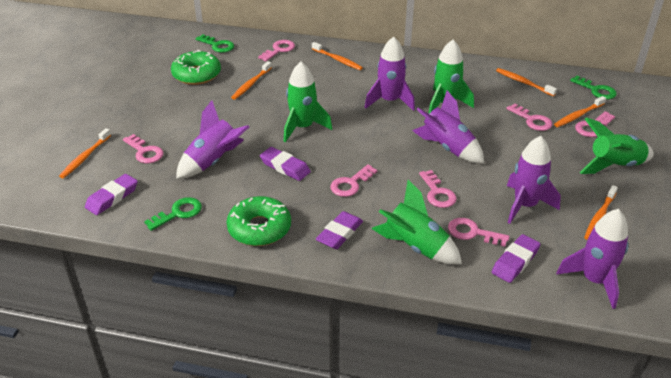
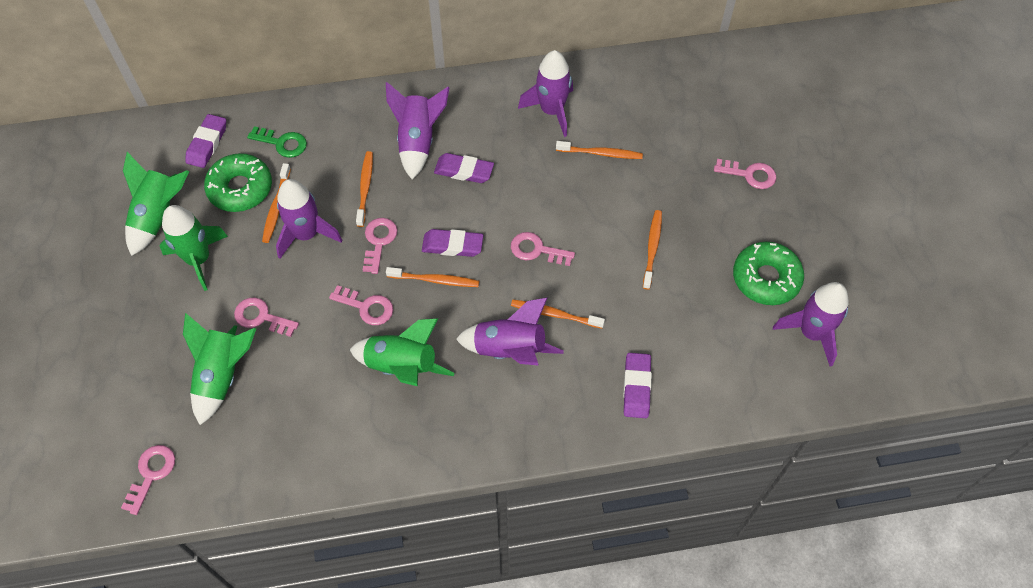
green key: [144,197,202,231] [196,34,234,53] [570,76,617,99] = 3 -> [247,126,307,158] = 1
pink key: [123,134,163,163] [258,40,295,61] [330,164,377,197] [419,170,457,208] [448,218,510,247] [506,103,552,131] [575,111,615,137] = 7 -> [121,445,175,515] [234,298,299,337] [329,285,393,325] [363,218,398,274] [511,232,575,266] [714,159,776,189] = 6

